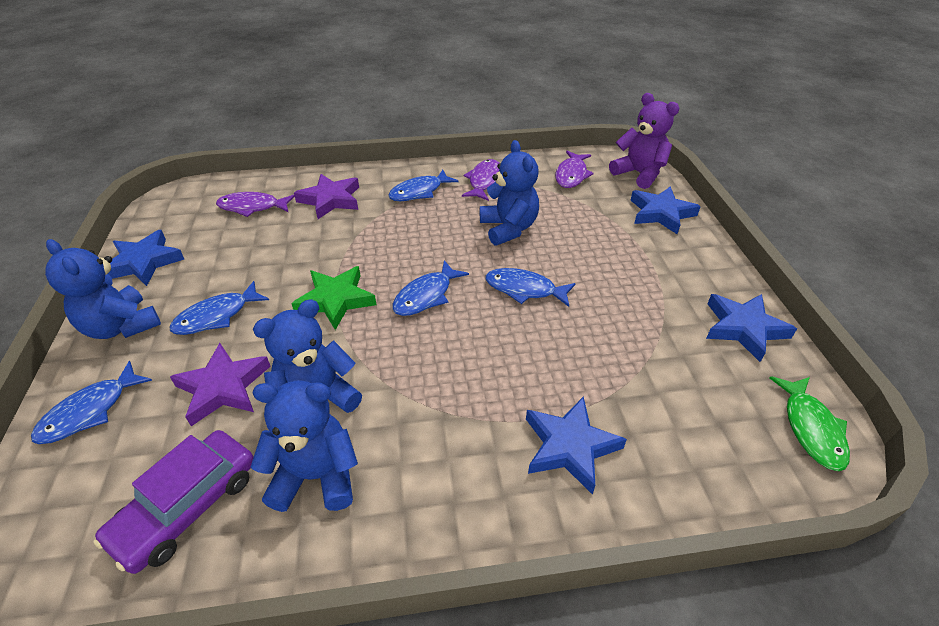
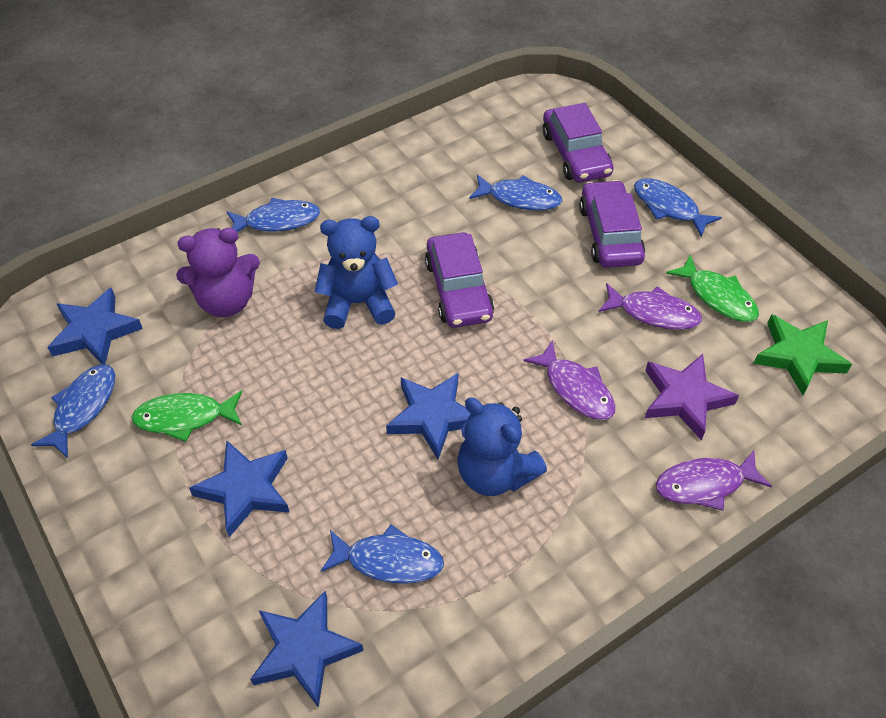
blue teddy bear: [45,239,161,339] [251,380,358,512] [253,299,362,413] [480,140,539,246] = 4 -> [315,216,398,329] [457,398,547,496] = 2
green fish: [770,376,850,471] = 1 -> [131,390,242,442] [666,254,759,322] = 2
purple car: [94,430,254,574] = 1 -> [425,232,494,328] [543,103,614,183] [579,180,645,268] = 3
purple star: [170,343,271,426] [294,174,359,219] = 2 -> [645,354,739,440] = 1

